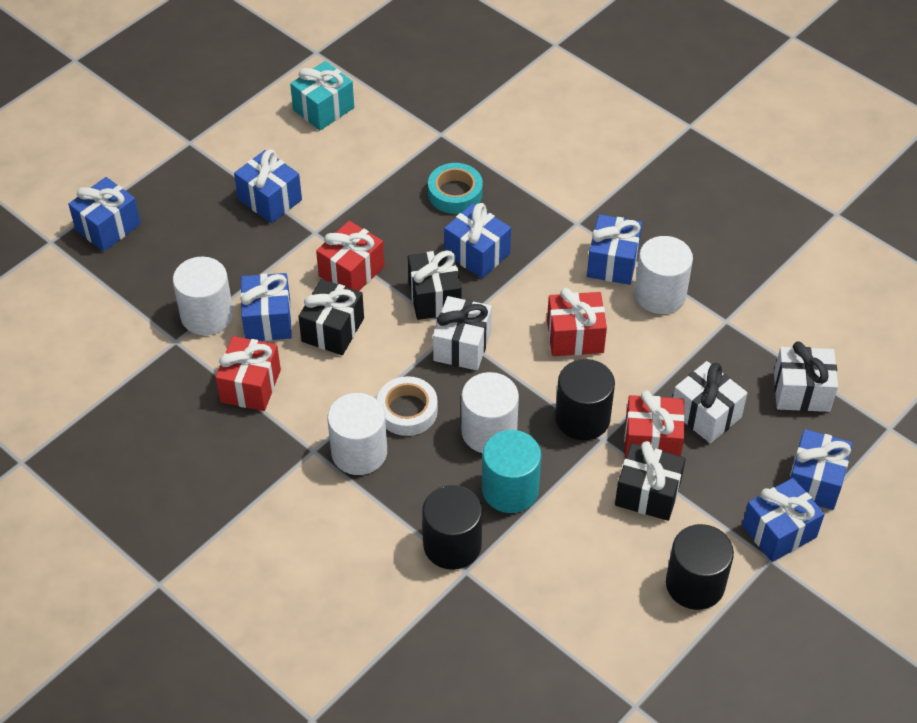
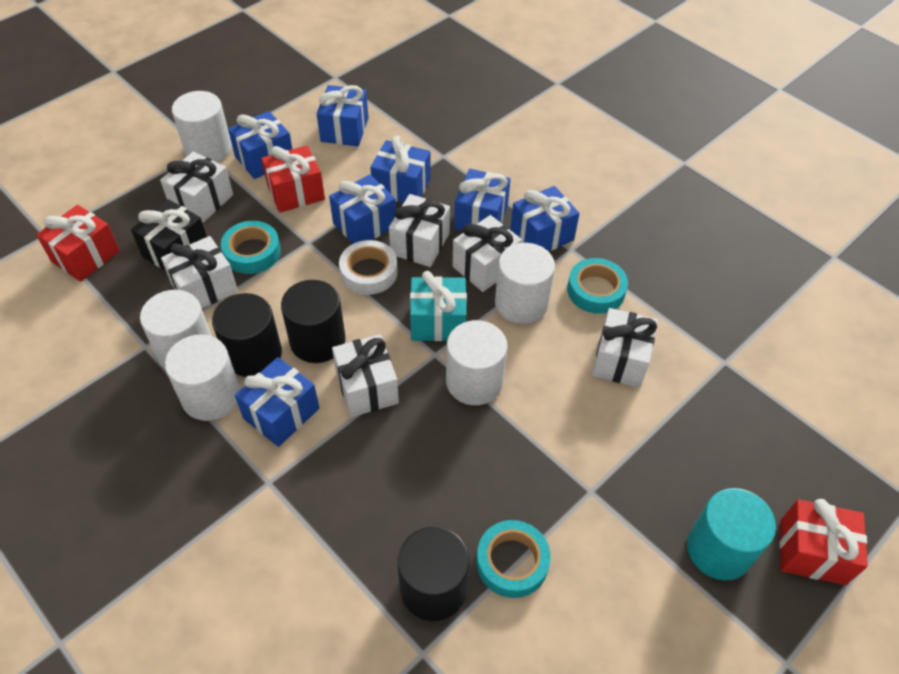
black gift: [298,279,364,355] [408,249,462,320] [615,441,686,521] = 3 -> [131,199,207,271] = 1
red gift: [215,336,281,411] [316,221,384,291] [547,288,607,356] [624,390,685,459] = 4 -> [36,205,120,282] [261,145,325,213] [780,499,868,585] = 3
turquoise tape: [428,163,483,214] = 1 -> [221,221,281,274] [476,520,551,598] [567,258,628,314] = 3
white cylinder: [173,257,233,335] [327,393,387,475] [461,372,519,453] [634,236,693,314] = 4 -> [140,290,212,369] [165,334,240,421] [172,91,232,162] [446,320,508,405] [495,243,555,324] = 5
white gift: [433,296,492,370] [673,361,747,444] [774,341,838,412] = 3 -> [160,152,233,223] [161,236,238,308] [332,334,399,417] [389,194,450,267] [452,215,522,292] [592,308,658,388] = 6

